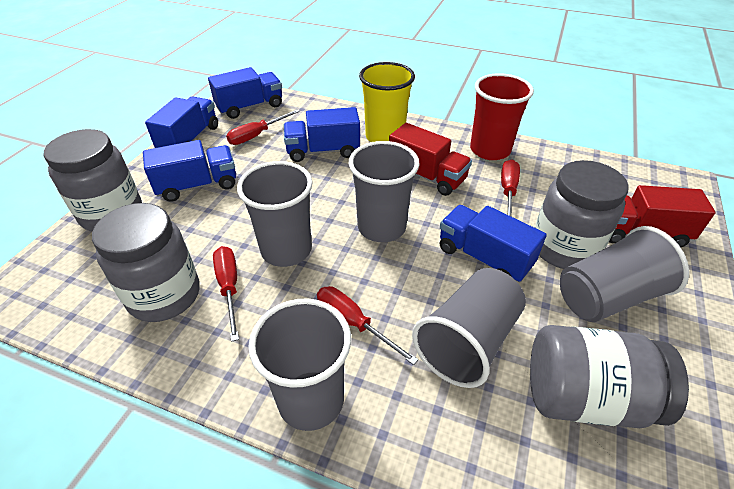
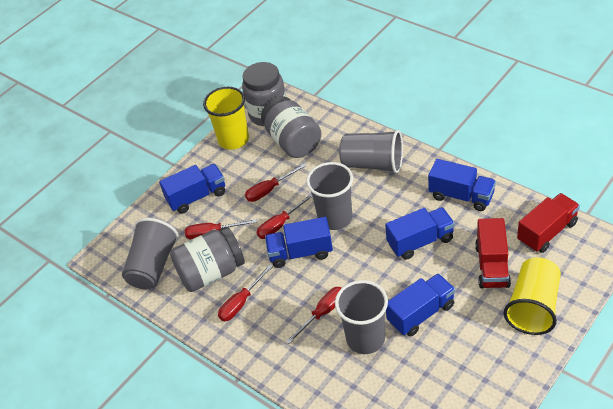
grey cup: [237,161,313,267] [248,298,351,431] [349,141,420,242] [412,268,526,388] [560,226,689,322] = 5 -> [122,218,179,289] [306,162,353,230] [335,280,388,354] [339,130,403,174] = 4
grey jar: [44,129,142,232] [92,203,200,322] [530,325,689,428] [535,160,629,269] = 4 -> [170,227,245,292] [242,62,286,126] [261,96,322,158] = 3
red cup: [470,73,534,160] = 1 -> none = 0
red screwdriver: [213,246,239,342] [226,109,300,145] [317,286,419,365] [501,159,520,217] = 4 -> [185,219,257,240] [218,264,273,321] [245,164,306,202] [257,194,313,239] [286,287,341,344] = 5
yellow cup: [359,62,415,142] = 1 -> [203,87,249,150] [504,257,561,335] = 2

